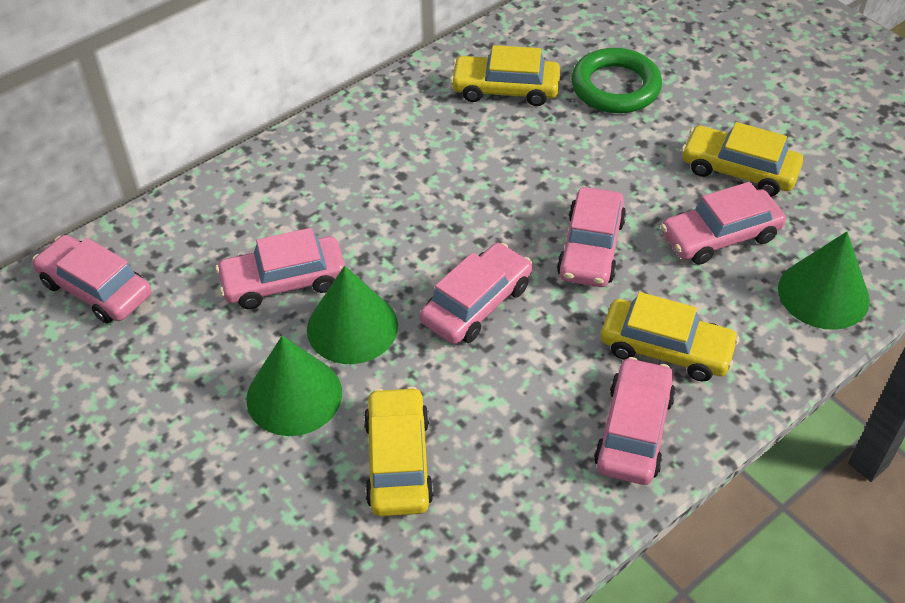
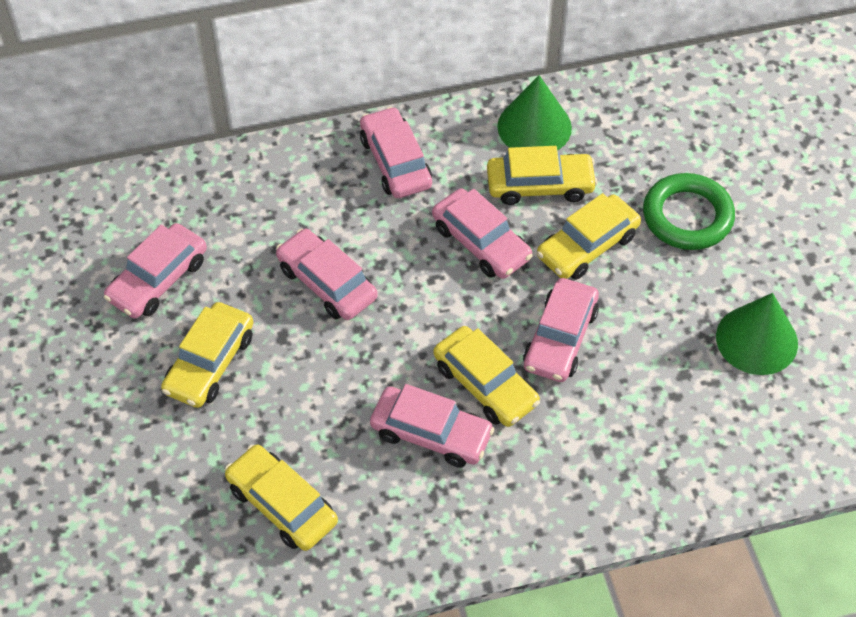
green cone: [247,336,342,436] [307,266,398,364] [778,232,870,330] = 3 -> [497,75,572,151] [716,293,798,375] = 2
yellow car: [364,386,434,516] [450,45,560,106] [601,292,739,382] [681,122,803,196] = 4 -> [161,302,253,408] [225,445,338,551] [433,326,540,427] [487,146,598,205] [537,193,641,280] = 5

